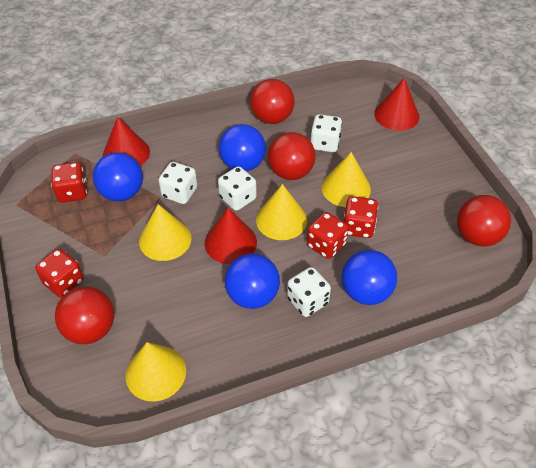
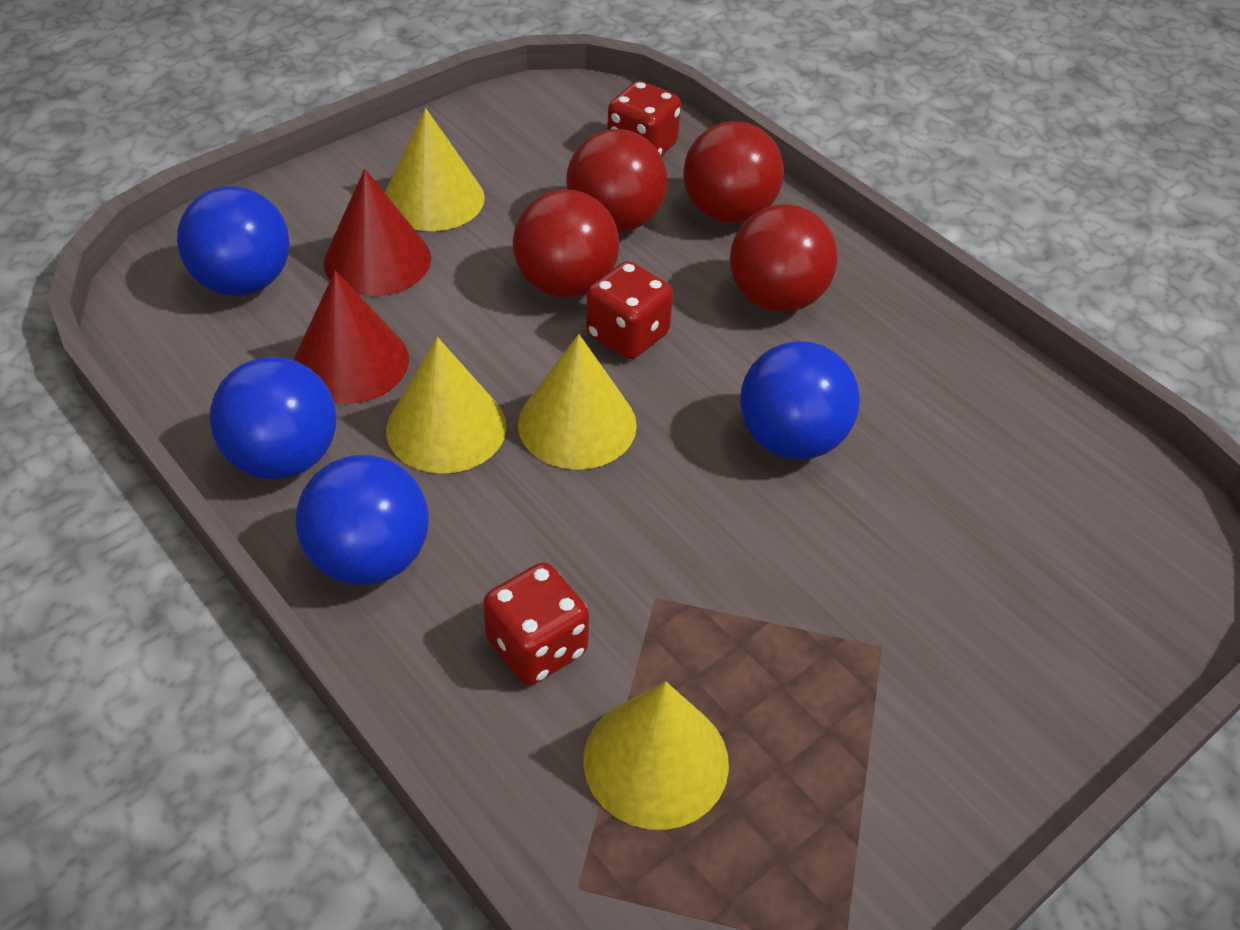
red cone: [103,117,150,166] [205,207,257,264] [374,78,419,131] = 3 -> [294,270,409,404] [324,169,431,296] = 2
red dice: [35,249,84,298] [51,162,87,202] [307,212,348,259] [344,196,378,238] = 4 -> [483,562,589,685] [586,261,673,359] [607,81,681,156] = 3
white dice: [158,162,197,204] [218,166,257,211] [287,267,331,317] [311,114,342,152] = 4 -> none = 0

